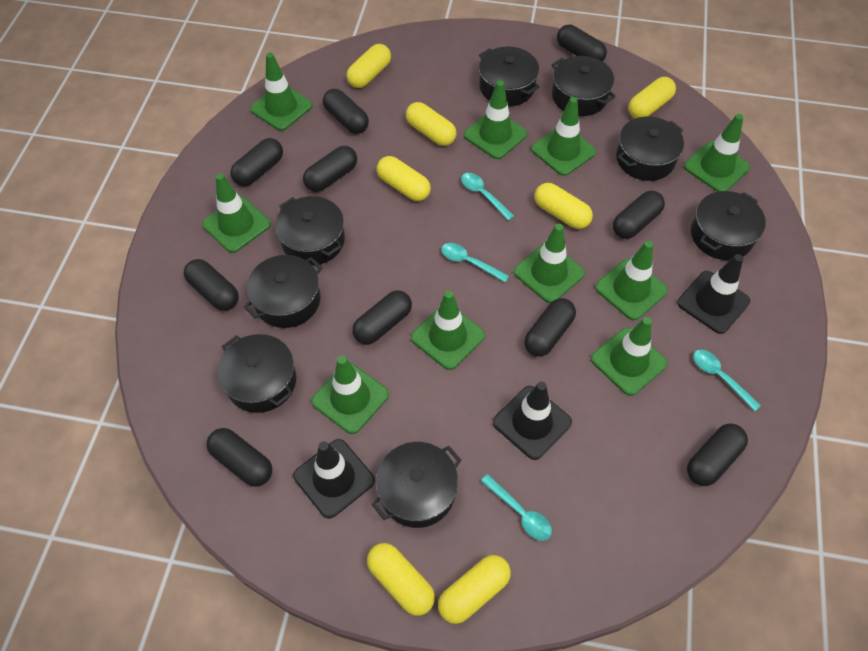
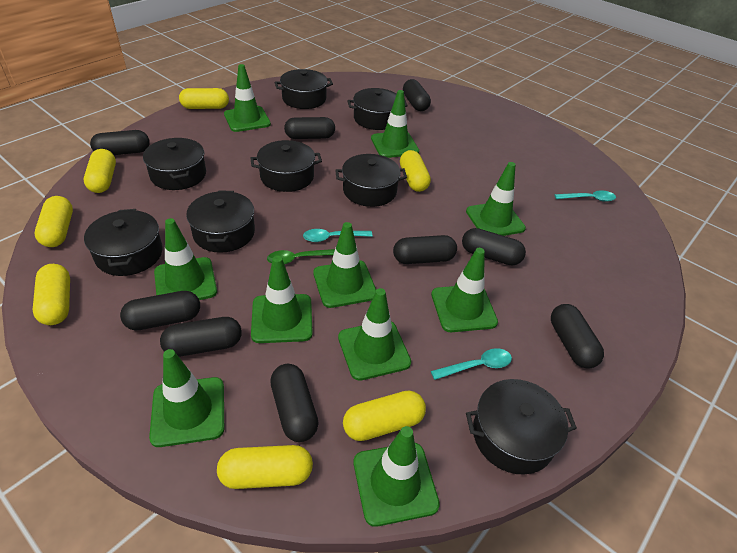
black capsule: [184,259,239,311] [207,428,272,487] [231,138,283,186] [303,146,357,192] [323,89,369,134] [352,290,412,345] [524,298,576,357] [557,25,607,61] [613,191,665,239] [687,424,748,486] = 10 -> [90,130,150,155] [120,291,200,330] [160,317,242,357] [270,364,319,442] [284,117,335,139] [393,235,457,264] [403,79,431,111] [462,228,526,265] [551,304,604,369] = 9
black traffic cone: [293,439,375,519] [493,382,572,460] [677,254,750,334] = 3 -> none = 0
green spoon: none = 0 -> [267,249,335,264] = 1
turquoise spoon: [441,243,509,282] [461,173,514,221] [481,474,552,541] [693,350,761,411] = 4 -> [303,229,373,242] [431,348,512,380] [554,190,616,202] = 3

